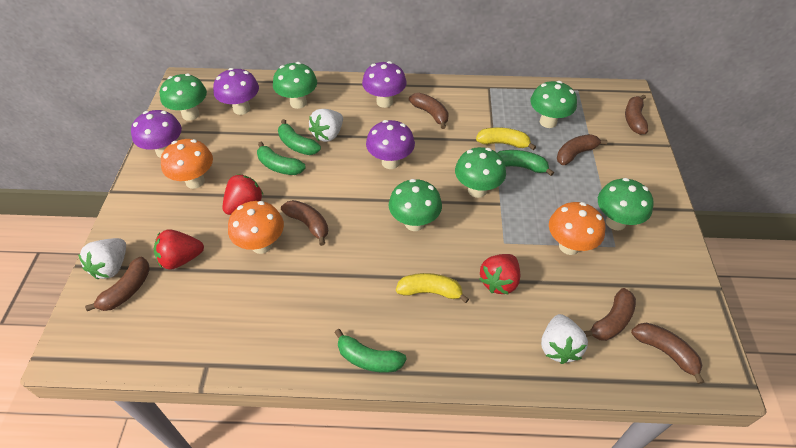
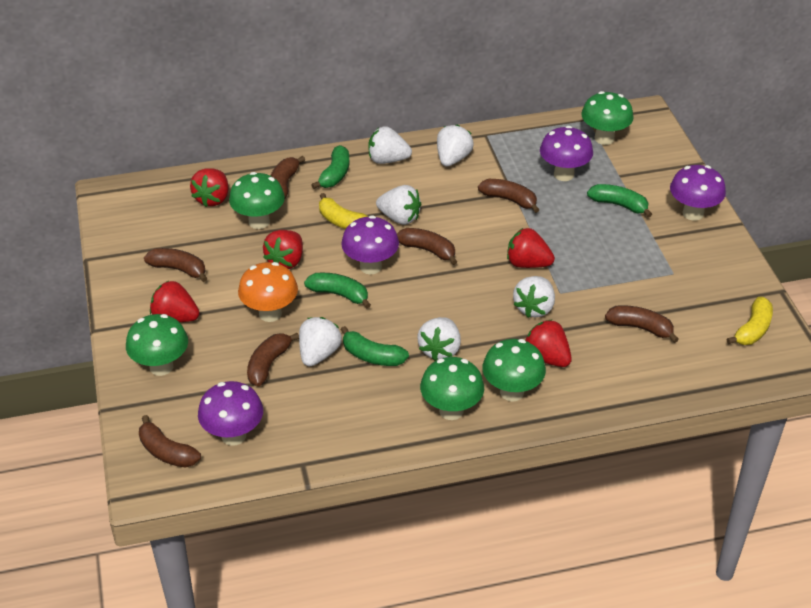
green mushroom: [160,74,207,121] [273,62,317,109] [389,179,442,231] [455,147,506,198] [530,81,577,128] [598,178,654,230] = 6 -> [126,314,188,376] [229,172,285,229] [420,357,484,420] [482,339,546,402] [581,91,634,145] = 5
orange mushroom: [161,139,213,189] [228,201,284,254] [549,202,605,255] = 3 -> [238,262,298,322] = 1
red strawberry: [154,229,204,270] [222,174,263,215] [480,254,520,295] = 3 -> [150,281,200,322] [190,168,228,207] [263,230,303,269] [507,228,555,268] [525,319,572,367] = 5
white strawberry: [78,238,126,279] [309,109,343,142] [541,314,588,364] = 3 -> [299,317,342,366] [368,126,412,164] [376,185,421,225] [417,317,461,361] [437,125,474,166] [513,276,555,318] = 6

